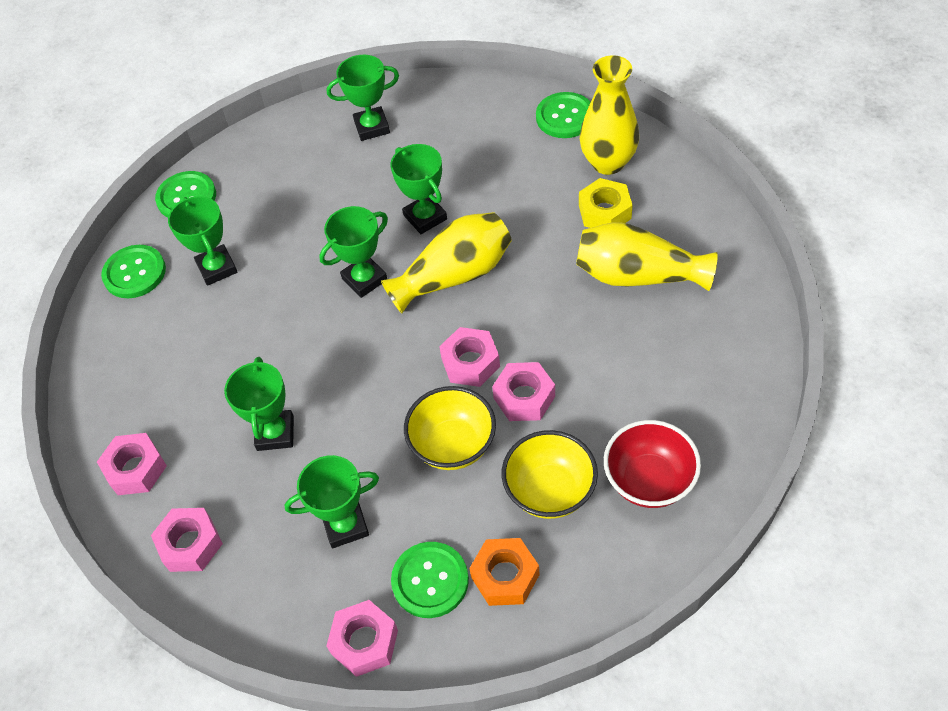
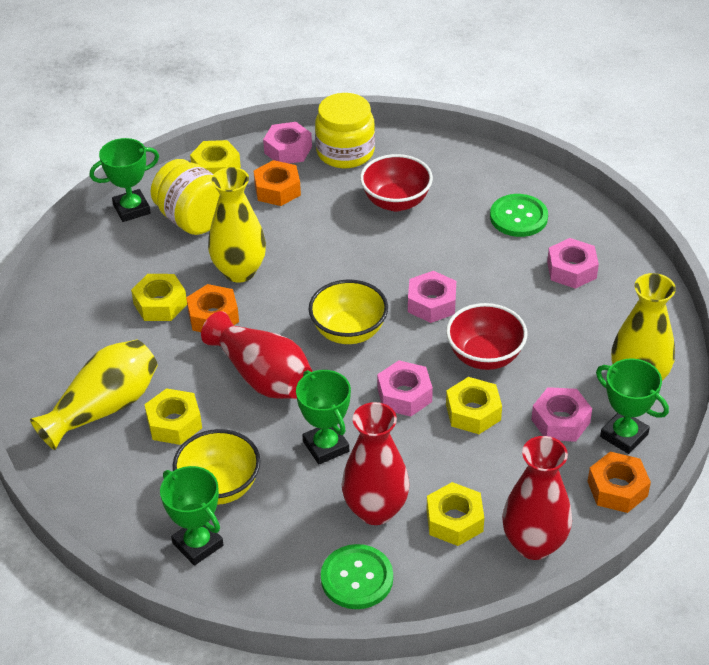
green button: [101,245,166,298] [155,171,216,218] [391,542,469,618] [536,92,591,138] = 4 -> [321,544,393,609] [490,194,548,237] = 2
green trophy: [168,196,237,286] [224,357,294,451] [285,455,379,548] [319,206,388,298] [327,55,399,141] [390,144,447,234] = 6 -> [90,138,159,222] [160,466,223,566] [296,370,351,465] [596,358,669,454] = 4
orange nut: [469,538,540,606] = 1 -> [186,284,239,332] [254,160,301,206] [588,452,651,513] = 3
red bowl: [604,420,701,508] = 1 -> [360,154,433,211] [446,303,528,370] = 2
red vase: none = 0 -> [201,311,313,399] [342,402,409,525] [502,436,572,560] = 3
yellow jar: none = 0 -> [151,159,220,235] [315,93,375,168] = 2
yellow nut: [579,178,633,228] = 1 -> [131,274,187,321] [144,388,202,445] [190,140,241,174] [427,482,484,546] [446,377,502,434] = 5

